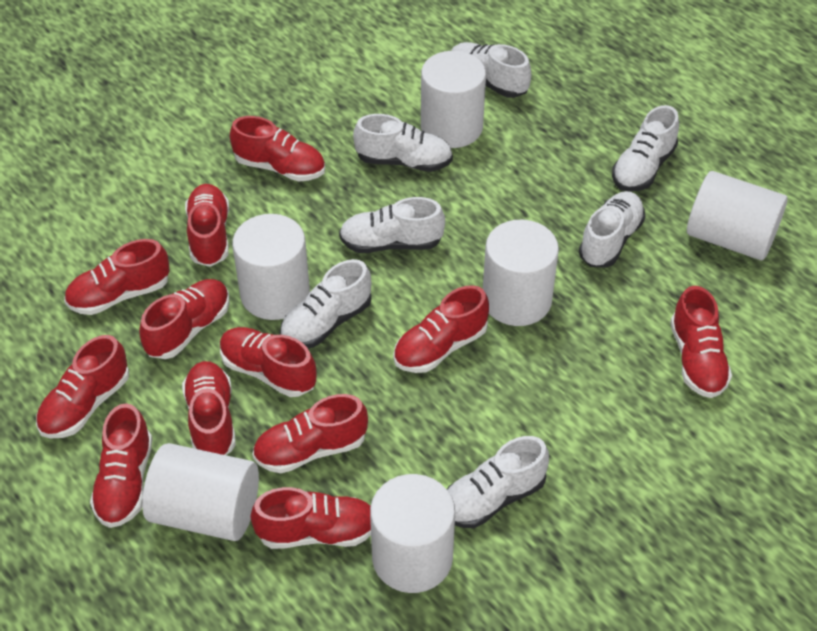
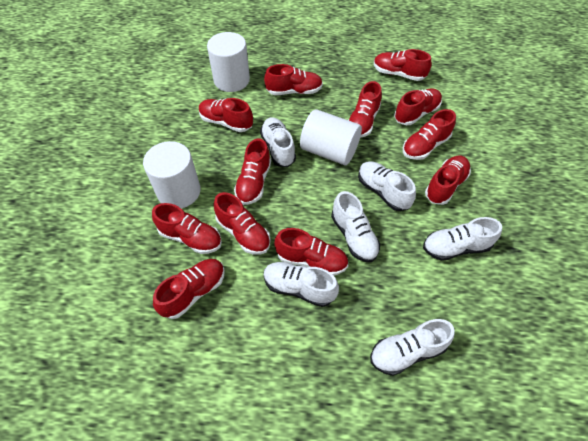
white cylinder: [142,443,259,541] [232,214,310,320] [370,474,455,593] [421,51,486,148] [483,220,559,326] [687,171,788,260] = 6 -> [143,141,201,208] [207,32,250,92] [300,109,362,165] = 3
white shoe: [280,259,372,348] [339,197,445,253] [353,114,453,172] [447,436,549,528] [451,42,531,98] [579,191,645,268] [612,105,679,191] = 7 -> [260,117,296,167] [263,262,339,307] [331,191,380,262] [358,161,416,211] [370,319,455,376] [423,217,502,261] = 6

